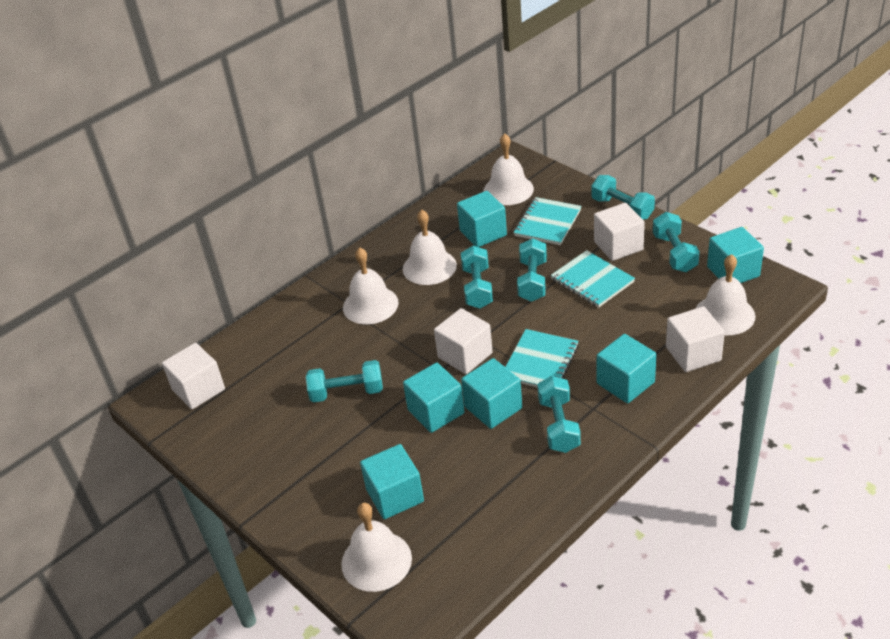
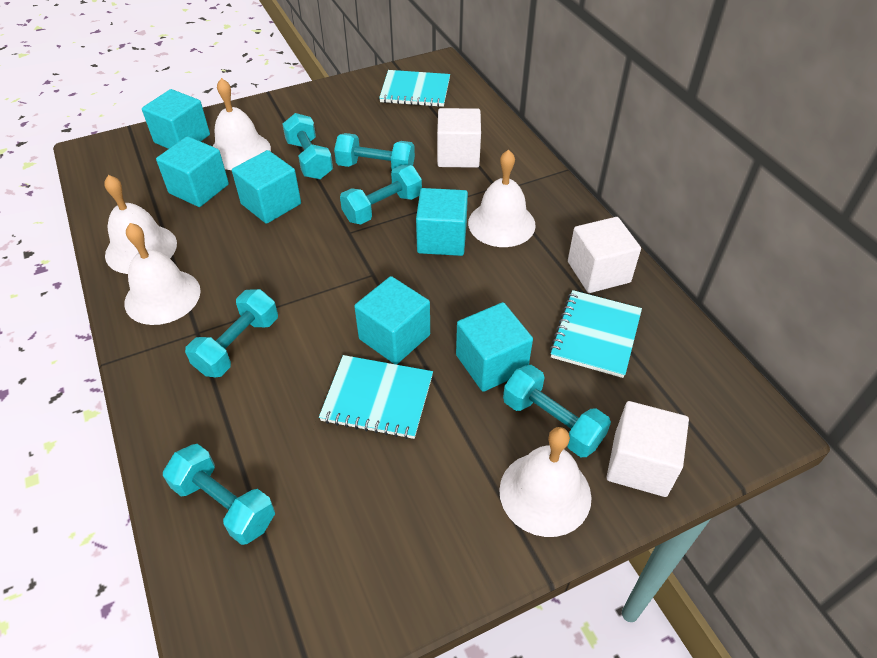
white cube: [162,343,225,409] [434,308,493,374] [594,203,645,261] [666,306,725,372] = 4 -> [437,108,481,168] [568,217,641,293] [607,401,689,497] = 3

